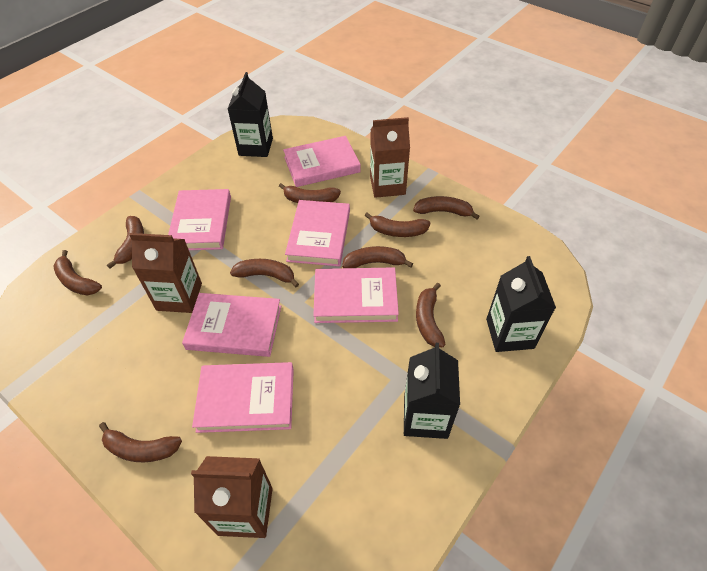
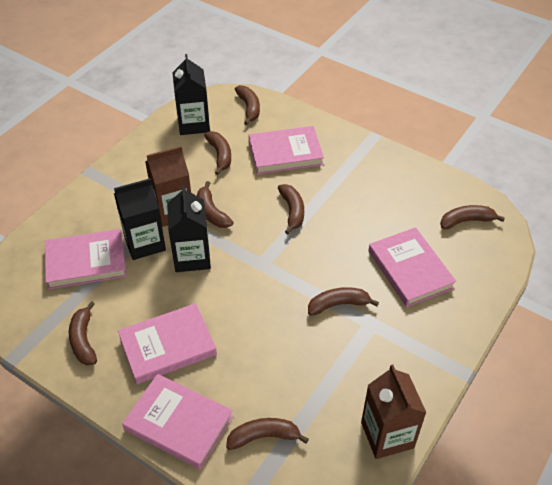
brown banana: [53,250,102,295] [99,422,182,462] [107,216,144,269] [230,259,299,287] [279,183,341,203] [342,246,413,268] [364,212,430,237] [413,196,480,220] [416,283,445,347] = 9 -> [69,301,97,365] [197,181,234,228] [204,131,231,175] [226,418,309,450] [235,85,260,125] [278,184,304,234] [308,287,379,315] [440,205,505,229] = 8
brown carton: [129,233,202,313] [191,456,273,538] [370,117,410,198] = 3 -> [145,146,191,227] [361,365,427,459] = 2
pink book: [168,189,231,250] [182,293,281,357] [192,362,294,433] [283,136,361,187] [285,200,350,266] [313,267,399,323] = 6 -> [45,229,127,289] [118,303,217,384] [122,374,233,470] [249,126,324,174] [368,227,457,307] = 5

